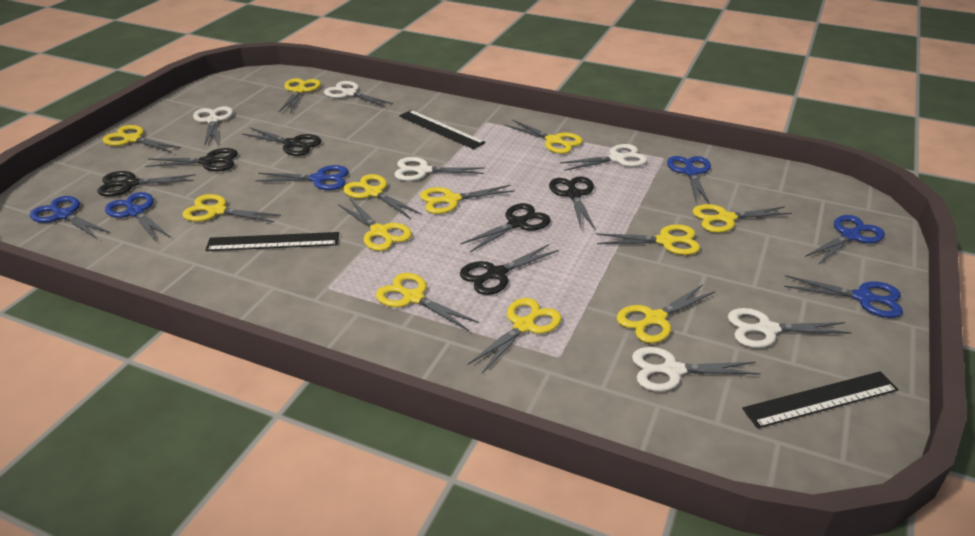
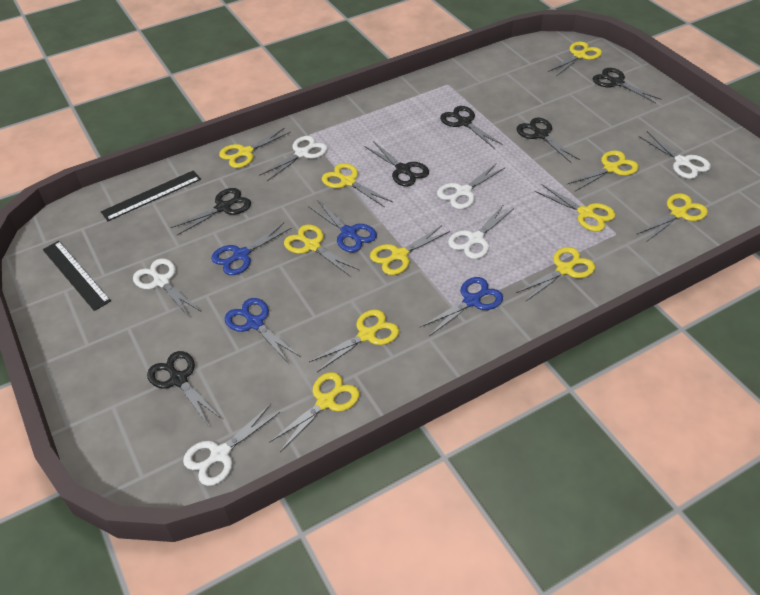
black ruler: [205,232,339,251] [399,110,486,149] [742,371,899,428] = 3 -> [43,241,111,311] [101,170,201,221] = 2
blue scissors: [30,196,110,239] [105,192,170,242] [255,165,349,190] [667,156,711,204] [784,275,903,318] [805,215,885,265] = 6 -> [211,223,291,275] [225,298,300,364] [308,200,377,252] [420,277,503,336] = 4
yellow scissors: [103,125,181,153] [182,194,281,222] [279,78,321,113] [338,199,412,251] [343,174,421,219] [376,273,479,331] [420,185,515,214] [468,298,562,373] [505,120,583,154] [596,224,700,255] [617,284,716,343] [693,204,792,233] = 12 -> [219,128,291,168] [269,372,359,452] [284,225,359,277] [309,309,399,372] [322,163,393,207] [370,226,450,275] [516,247,595,302] [535,184,616,232] [548,42,602,76] [567,150,639,191] [636,193,708,242] = 11

